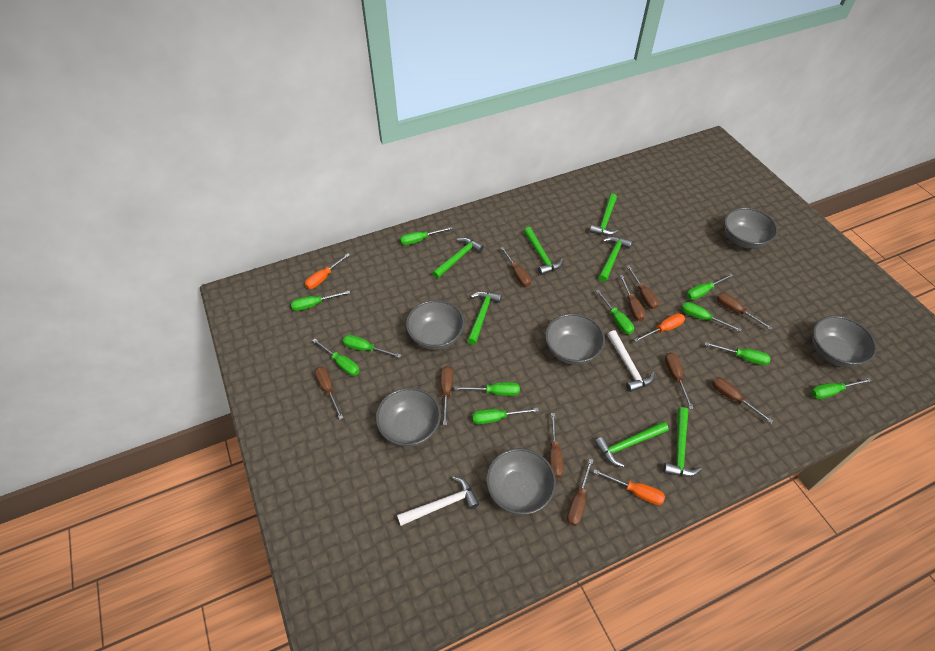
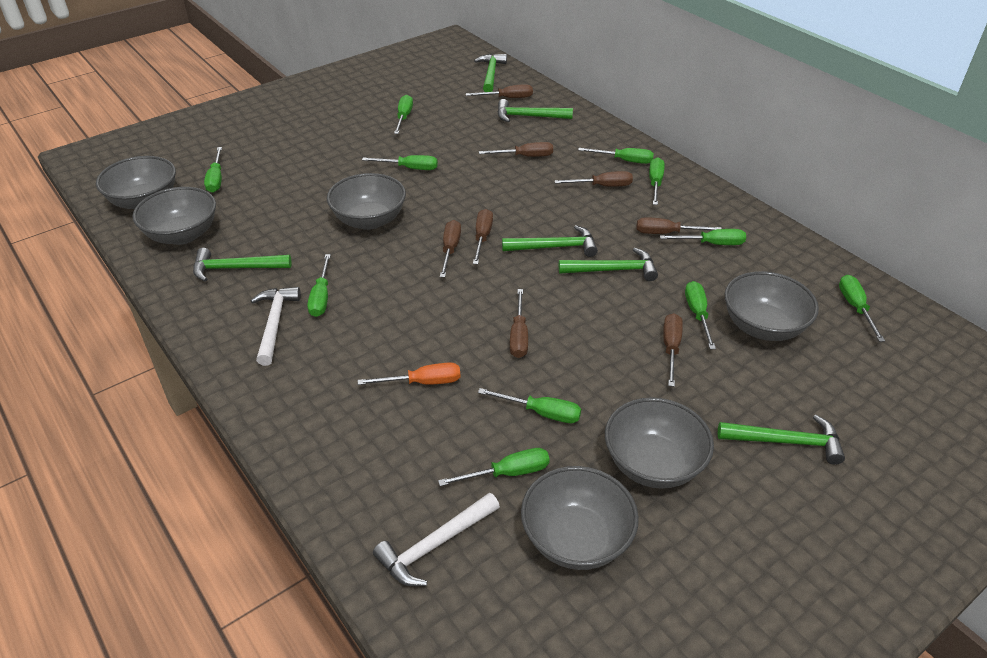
brown screwdriver: [315,366,343,420] [441,366,453,425] [500,247,531,287] [549,413,563,478] [567,458,593,526] [619,275,646,321] [627,265,659,309] [665,352,694,409] [712,377,773,423] [717,293,772,330] = 10 -> [440,220,461,278] [466,84,533,98] [473,209,493,264] [479,142,553,157] [510,289,528,358] [554,171,633,187] [637,218,722,234] [663,313,683,387] = 8
green hammer: [432,237,484,279] [467,291,502,345] [524,227,563,275] [590,193,619,236] [595,421,669,467] [598,236,632,282] [663,407,702,477] = 7 -> [193,248,291,282] [474,54,507,92] [497,99,573,122] [502,225,598,257] [559,248,658,281] [718,415,845,465] = 6
orange screwdriver: [305,253,350,289] [593,469,665,505] [634,313,685,342] = 3 -> [358,362,460,385] = 1

